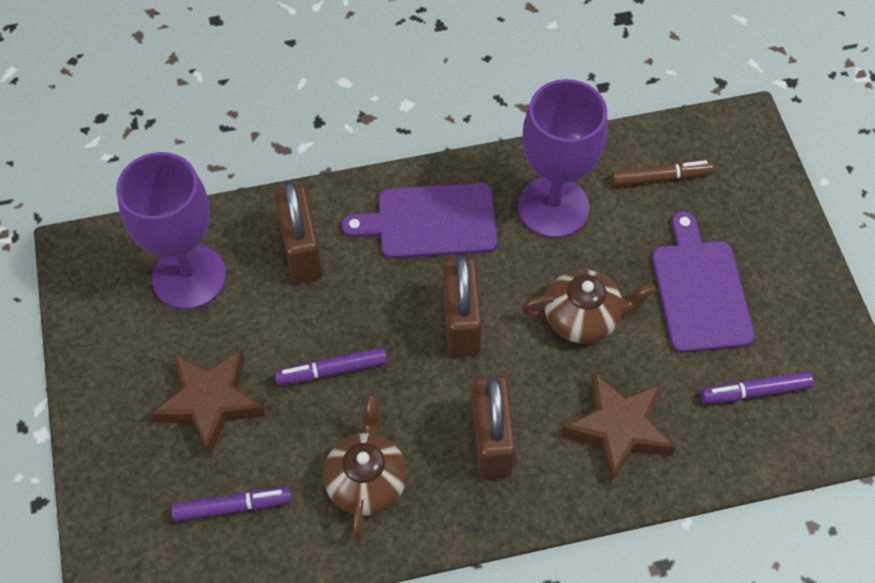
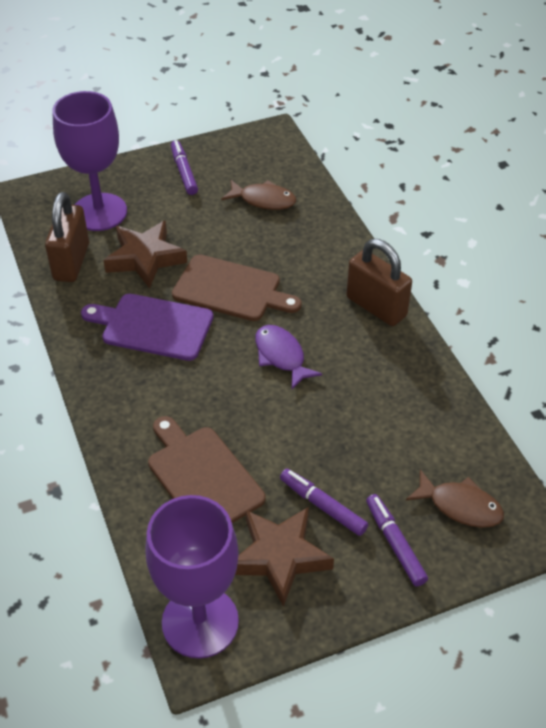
brown cutting board: none = 0 -> [148,416,265,523] [172,254,302,321] = 2
brown fish: none = 0 -> [221,180,296,210] [406,470,504,528] = 2
brown marker: [611,160,714,187] = 1 -> none = 0
brown padlock: [275,181,323,284] [443,255,482,357] [472,376,516,479] = 3 -> [45,192,89,282] [346,239,412,326] = 2
brown teapot: [323,395,407,538] [522,269,656,344] = 2 -> none = 0
purple cutting board: [342,183,498,259] [652,211,755,353] = 2 -> [81,294,213,361] = 1
purple fish: none = 0 -> [255,325,322,389] = 1

